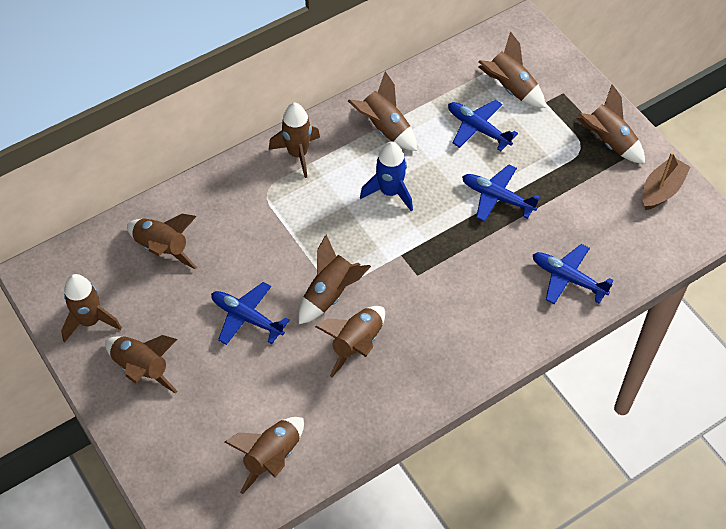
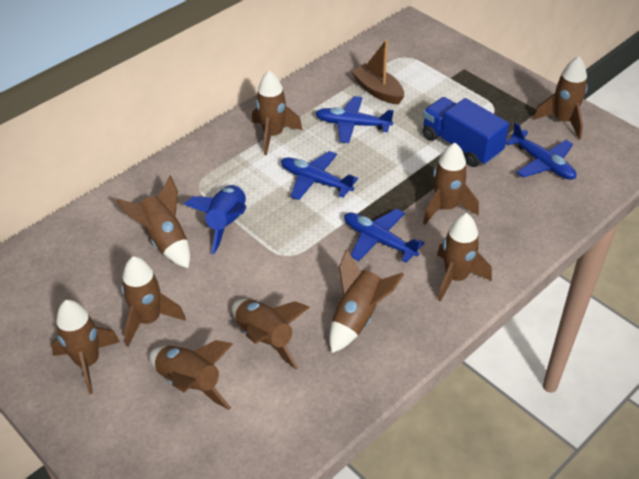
blue truck: none = 0 -> [423,97,509,167] = 1

